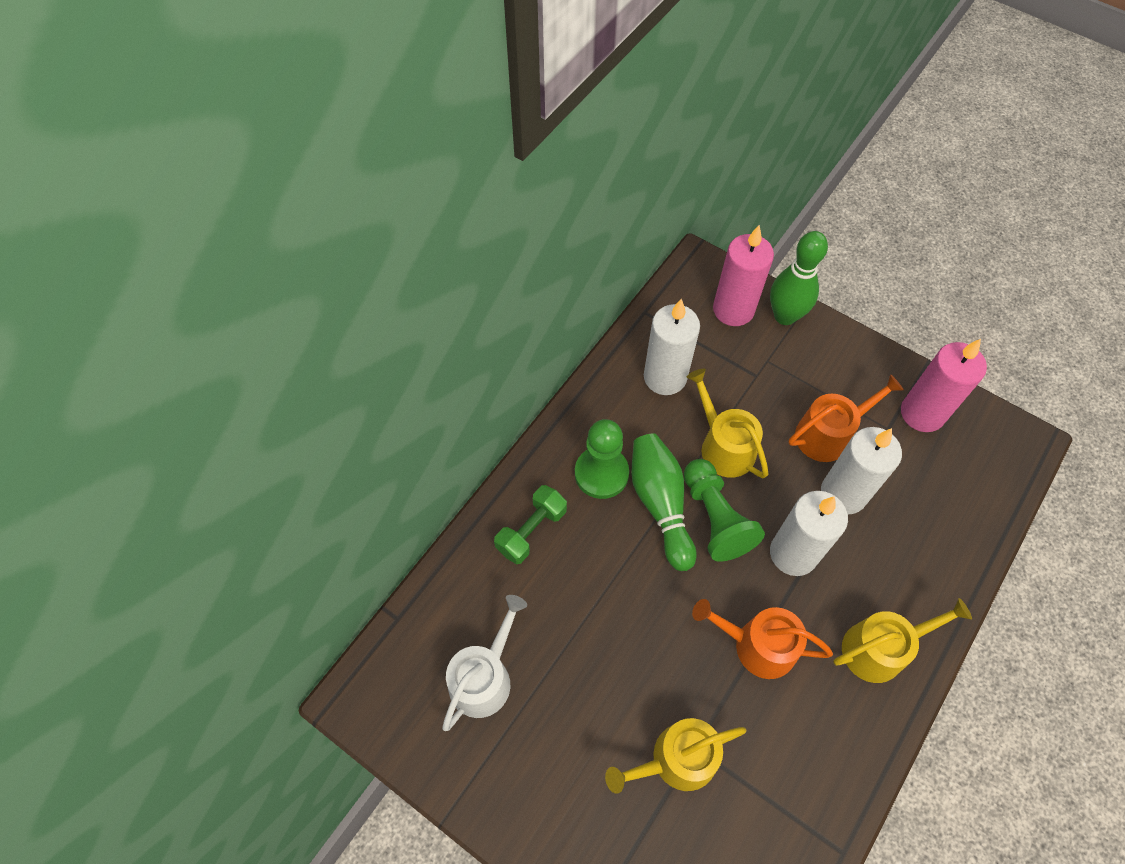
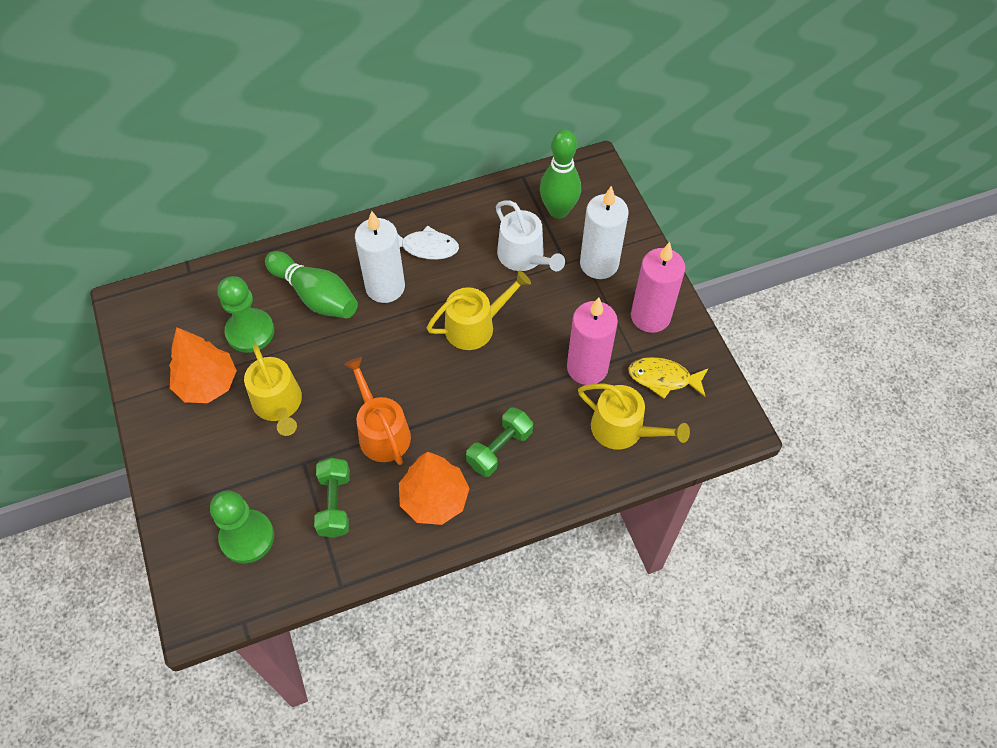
green dumbbell: [494,485,567,564] = 1 -> [314,458,350,538] [466,407,533,477] = 2
orange tree: none = 0 -> [169,327,237,403] [399,452,470,525] = 2
orange watering can: [692,599,833,679] [789,374,904,462] = 2 -> [344,357,411,465] = 1
white candle: [644,298,700,395] [770,491,848,576] [821,427,902,514] = 3 -> [355,211,405,303] [580,186,629,279] = 2
white fish: none = 0 -> [398,225,459,260] = 1
yellow fish: none = 0 -> [628,357,708,399] = 1

